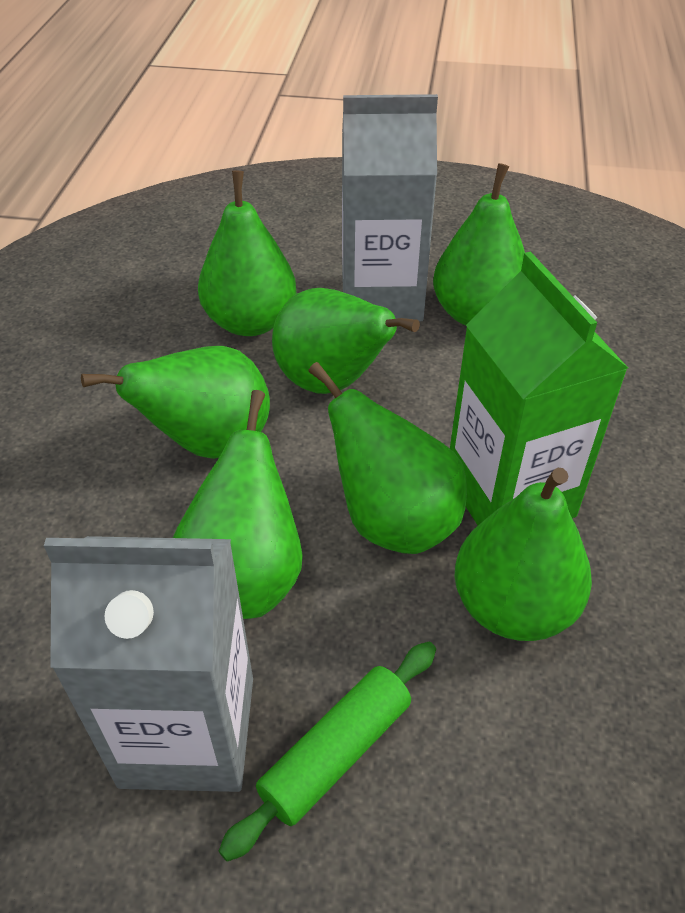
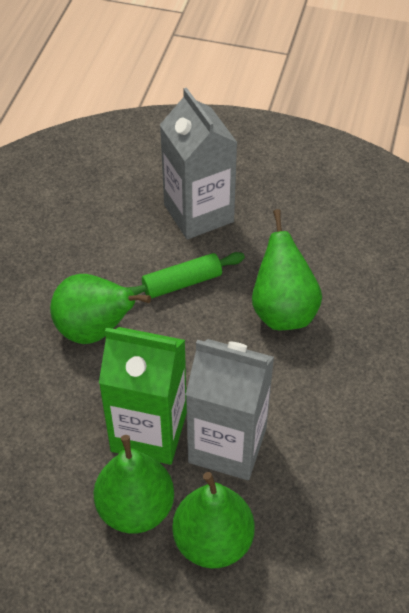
green pear: [81,346,270,459] [173,390,303,619] [198,171,296,336] [272,288,420,394] [308,362,467,554] [433,163,525,326] [454,468,592,641] = 7 -> [50,274,151,344] [94,435,174,534] [172,472,255,568] [252,209,322,330] = 4

